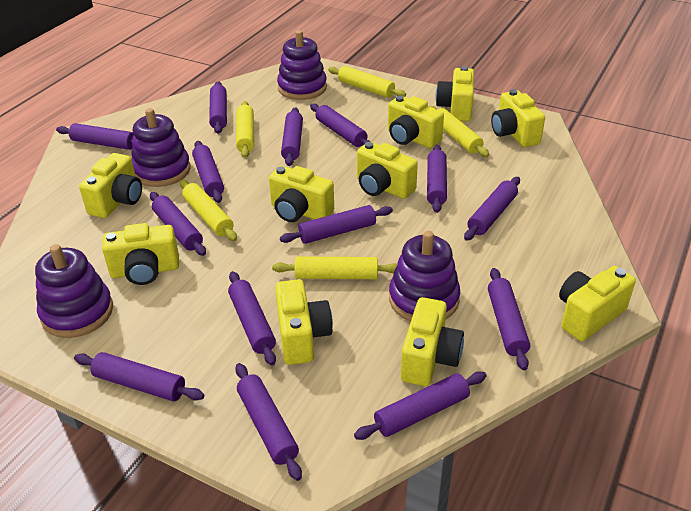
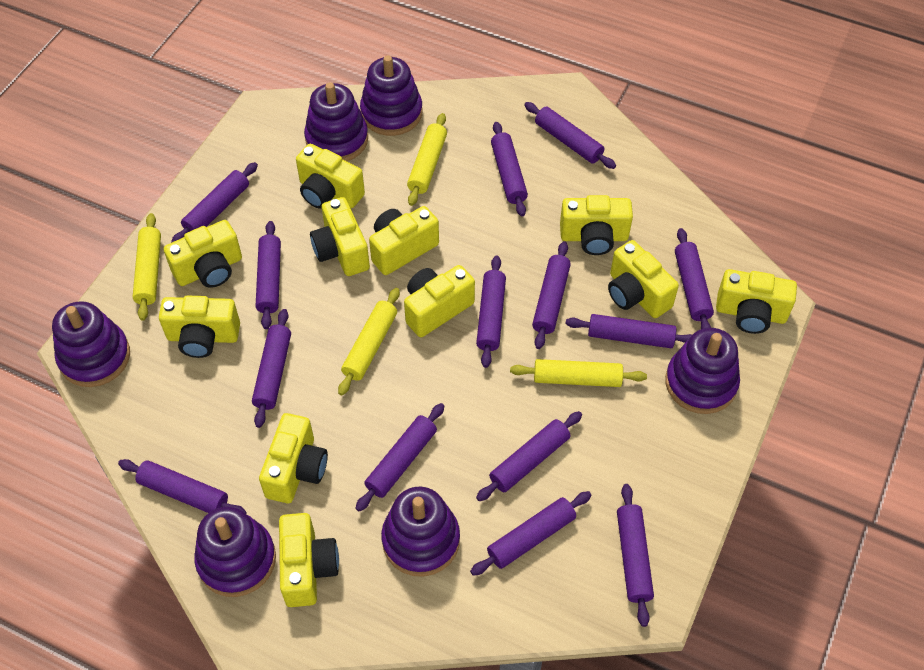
purple stacking toy: [35,244,113,338] [131,108,190,187] [277,30,327,100] [389,231,460,322] = 4 -> [52,301,130,387] [194,507,276,597] [304,82,368,161] [360,55,423,136] [381,487,460,577] [665,328,740,414] = 6
yellow camera: [79,153,142,218] [102,223,179,285] [269,166,334,222] [275,279,333,365] [357,142,418,199] [388,96,444,148] [401,297,464,386] [435,66,474,122] [491,89,545,147] [559,266,636,341] = 10 -> [159,296,240,358] [164,220,242,288] [259,413,328,503] [279,513,339,607] [296,144,365,209] [310,197,370,276] [369,206,439,275] [404,265,475,337] [560,195,633,255] [608,240,679,318] [716,269,797,334] = 11
yellow rolling pin: [180,180,237,241] [236,101,254,158] [272,256,397,279] [328,66,406,98] [429,106,489,157] = 5 -> [133,213,161,321] [338,288,400,395] [407,113,447,206] [510,359,647,387] = 4

